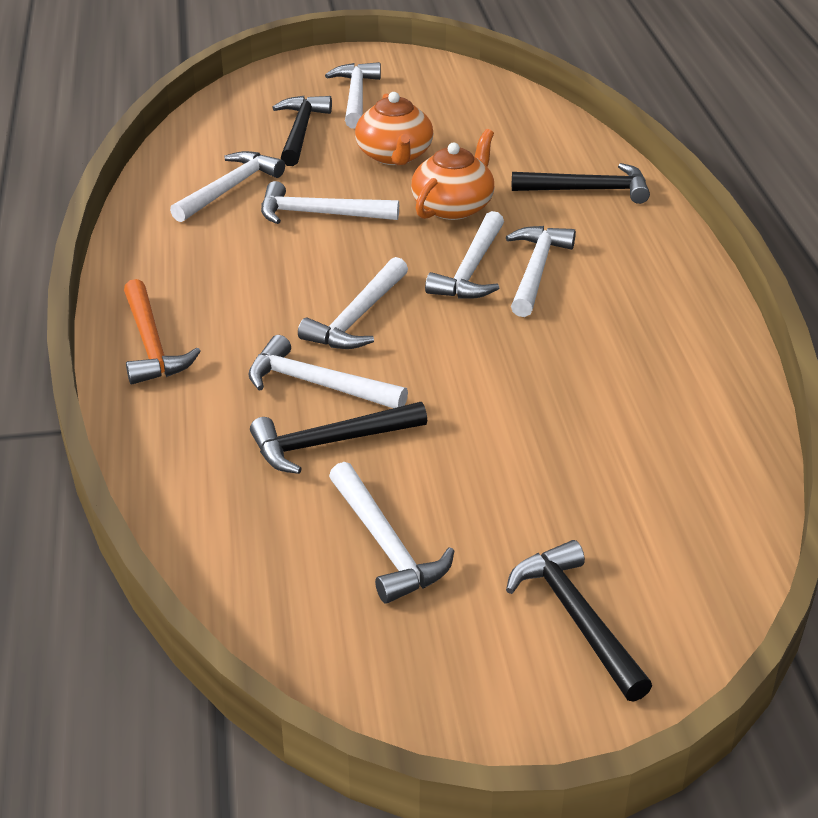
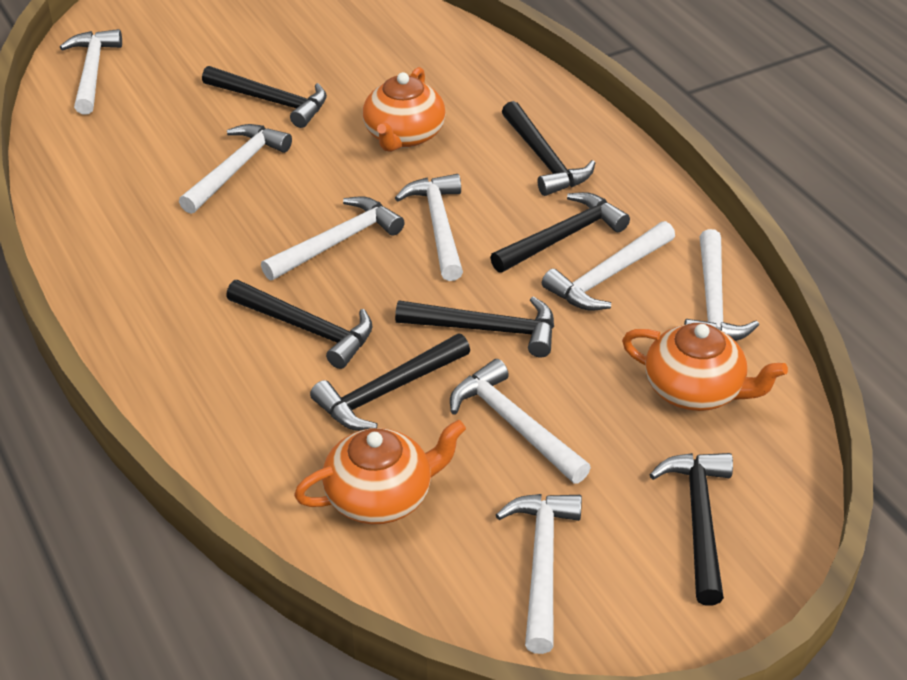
black hammer: [250,402,427,474] [272,96,332,166] [506,540,652,702] [512,163,650,204] = 4 -> [202,66,327,128] [226,280,373,369] [310,334,470,431] [395,296,554,357] [490,192,630,273] [502,101,595,196] [650,453,733,606] = 7
orange hammer: [124,279,201,385] = 1 -> none = 0
orange teapot: [355,92,433,165] [411,129,495,220] = 2 -> [294,419,466,524] [363,67,446,152] [622,323,788,411] = 3

